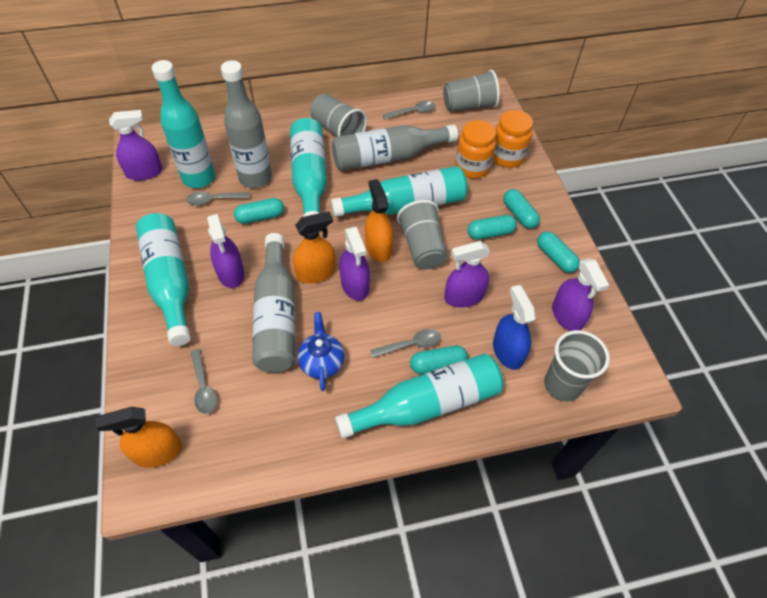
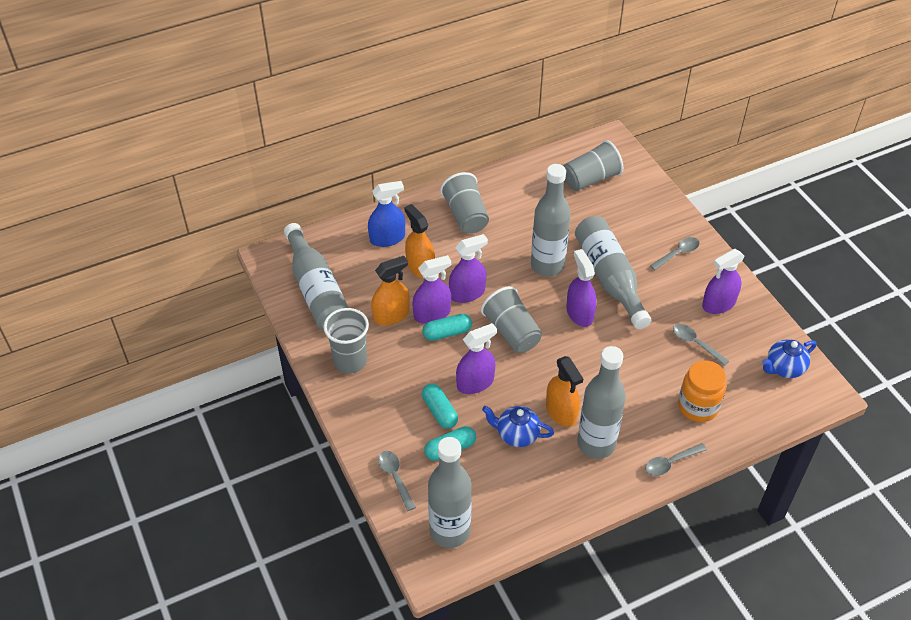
blue teapot: [297,312,344,391] = 1 -> [482,406,554,447] [762,339,817,378] = 2
grey bottle: [221,60,272,188] [252,233,296,373] [332,124,458,171] = 3 -> [284,223,349,330] [428,437,472,548] [531,164,571,276] [575,216,651,329] [577,346,626,459] = 5
orange jar: [455,120,496,178] [493,110,533,168] = 2 -> [678,360,726,422] = 1
turquoise bottle: [136,213,191,346] [152,60,215,188] [290,118,327,217] [331,166,468,217] [335,353,503,439] = 5 -> none = 0
turquoise capsule: [234,198,284,224] [410,346,468,374] [468,215,517,240] [503,189,540,229] [537,231,580,273] = 5 -> [422,314,472,341] [422,384,458,429] [424,426,476,461] = 3

